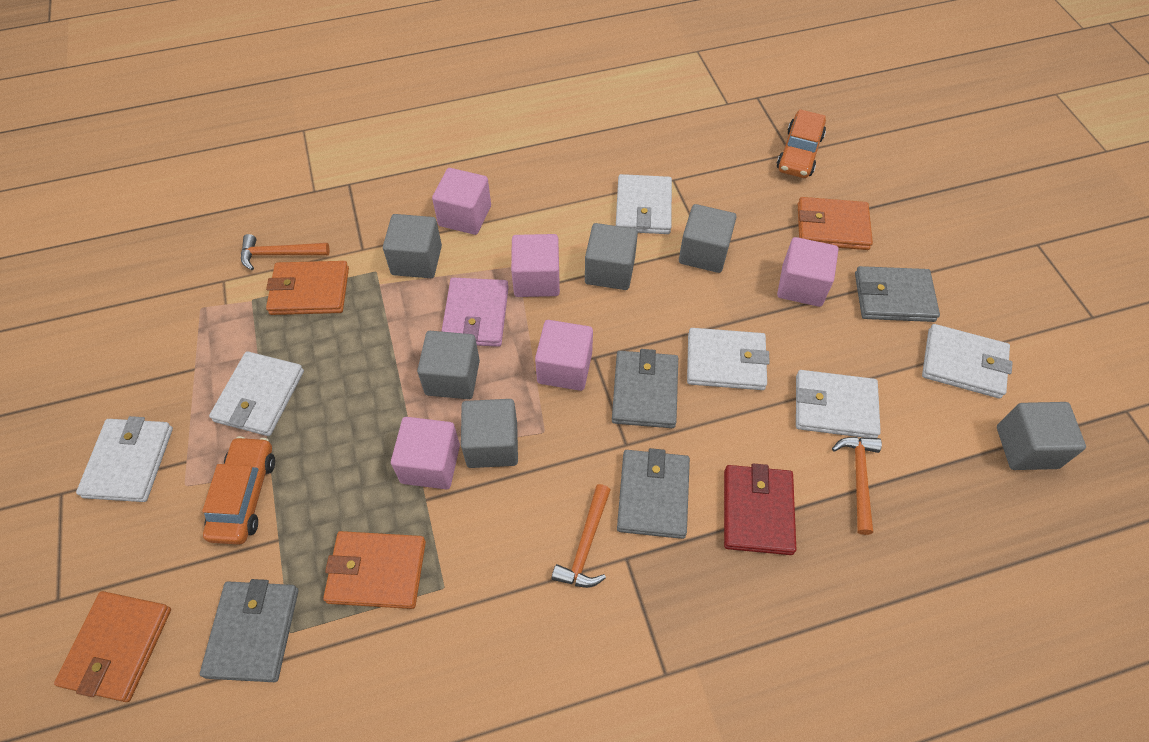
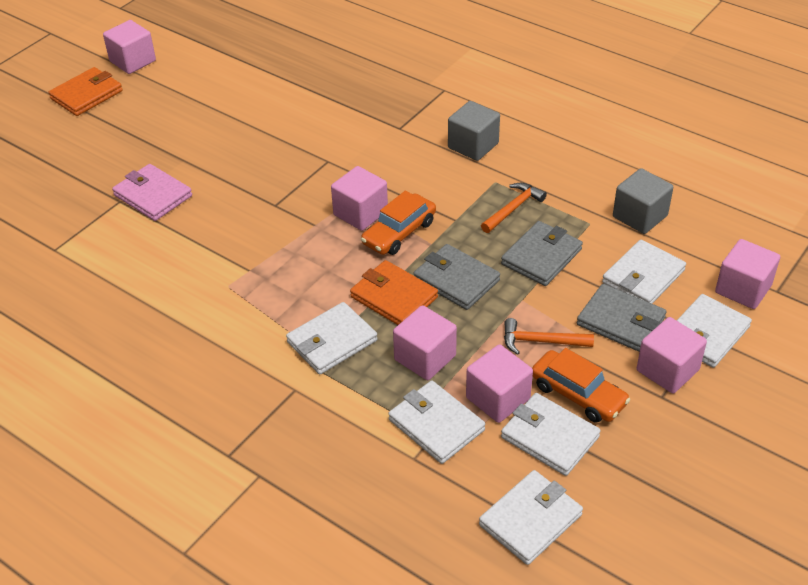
grey cube: [383,214,442,278] [417,331,480,399] [461,399,518,468] [585,223,638,290] [679,204,736,273] [997,402,1086,470] = 6 -> [448,101,500,161] [613,168,673,234] = 2
grey wallet: [200,579,298,682] [612,349,678,428] [617,448,690,539] [855,266,940,322] = 4 -> [413,244,500,310] [501,221,583,286] [577,284,667,352] = 3
orange hammer: [241,234,330,270] [552,484,610,588] [832,437,882,535] = 3 -> [481,183,547,233] [504,318,594,355] = 2
orange wallet: [54,591,171,702] [266,261,349,315] [323,531,426,609] [798,197,873,250] = 4 -> [48,67,123,116] [350,260,438,325] = 2
pink cube: [391,417,460,489] [432,168,491,235] [511,234,560,297] [535,320,593,391] [777,237,838,307] = 5 -> [103,20,156,74] [331,166,388,231] [393,305,457,380] [466,345,533,423] [637,317,707,393] [715,239,780,309] = 6
red wallet: [724,463,796,555] = 1 -> none = 0

